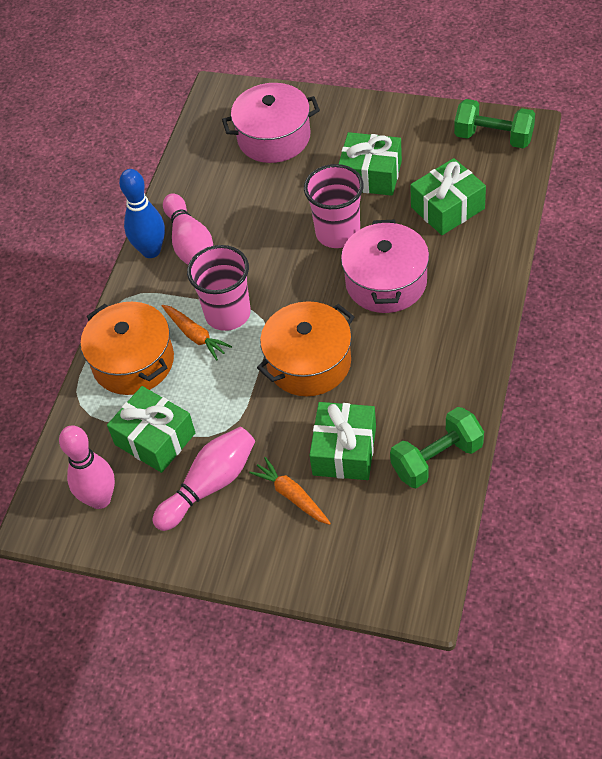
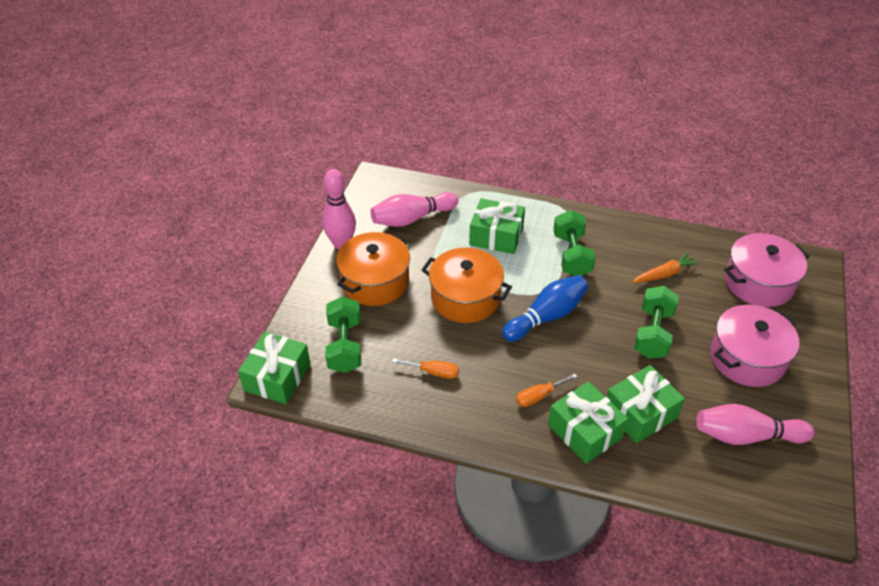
green dumbbell: [390,407,484,488] [454,99,535,149] = 2 -> [325,297,361,373] [553,210,596,276] [634,286,679,359] = 3
orange carrot: [162,305,232,361] [249,457,331,525] = 2 -> [632,252,700,283] = 1
orange screwdriver: none = 0 -> [392,358,459,379] [516,374,577,407] = 2
pink cup: [187,245,251,331] [304,164,364,248] = 2 -> none = 0

